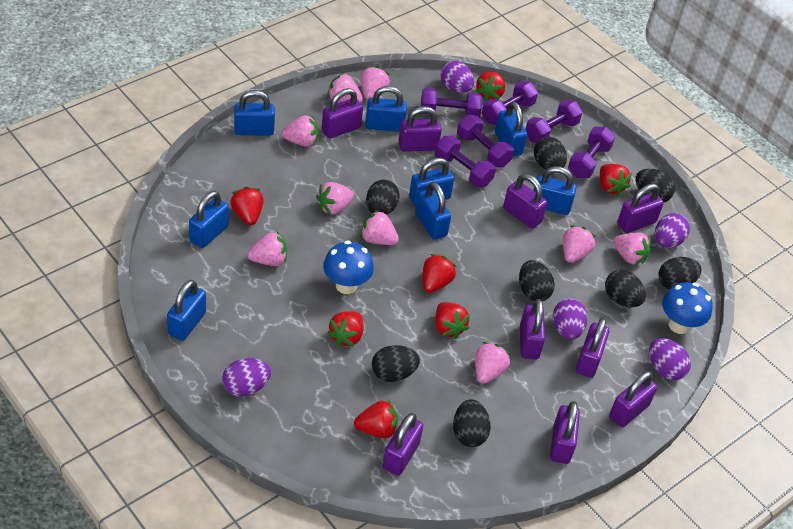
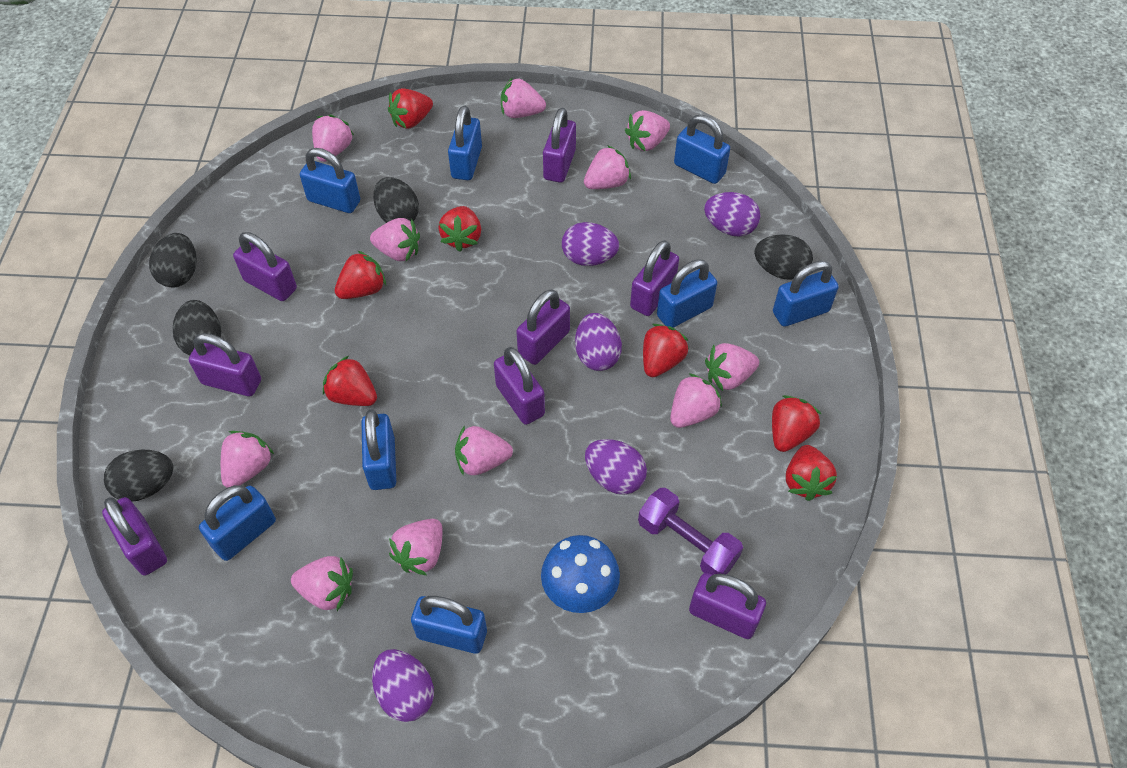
black egg: [366,179,400,215] [372,345,420,382] [453,399,491,447] [519,260,555,301] [534,137,567,170] [605,270,646,307] [636,169,675,202] [659,257,701,290] = 8 -> [104,450,173,501] [149,233,197,287] [173,300,221,355] [373,177,419,223] [754,234,813,280] = 5
blue mushroom: [323,240,374,294] [662,282,713,334] = 2 -> [541,535,620,613] = 1
pink strawberry: [247,231,287,266] [282,115,318,147] [316,182,354,215] [328,73,363,103] [360,66,390,100] [360,210,399,245] [475,342,511,384] [563,225,596,263] [613,232,651,265] = 9 -> [221,431,274,488] [291,556,353,611] [312,114,354,162] [370,218,420,261] [389,519,442,575] [455,426,513,476] [501,77,546,118] [584,145,631,189] [625,110,670,151] [670,373,722,428] [705,343,759,391] = 11
purple dumbbell: [421,88,482,118] [435,136,496,187] [457,115,514,168] [482,81,538,125] [525,100,583,143] [568,127,615,178] = 6 -> [638,488,743,575] = 1
purple padlock: [322,88,363,138] [383,413,423,476] [399,106,442,152] [503,174,547,229] [520,299,545,359] [550,401,580,464] [576,318,609,378] [609,371,657,427] [617,184,664,233] = 9 -> [102,497,167,576] [189,333,261,396] [233,232,297,301] [494,347,545,425] [516,289,570,365] [543,108,576,183] [630,240,679,316] [689,573,766,639] = 8

